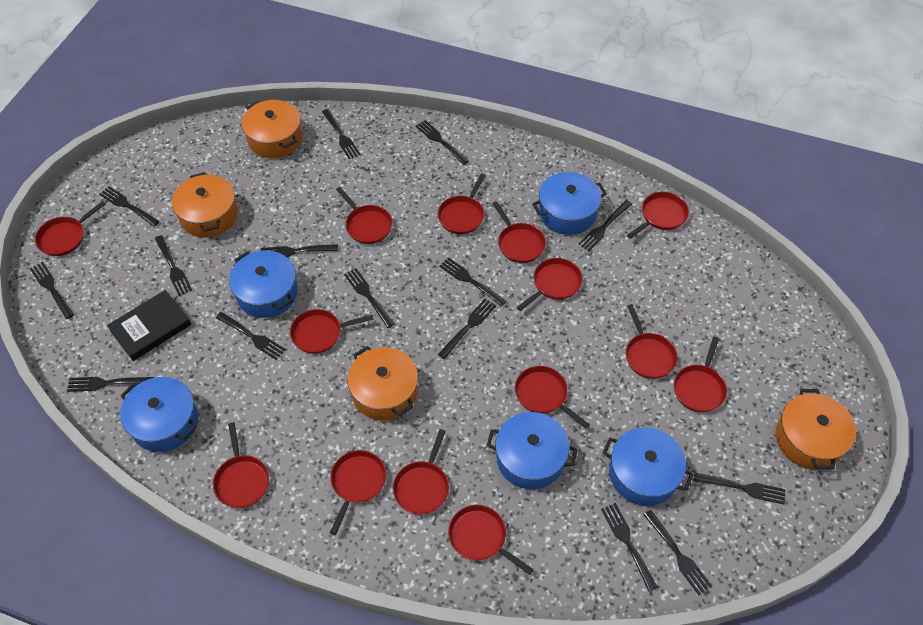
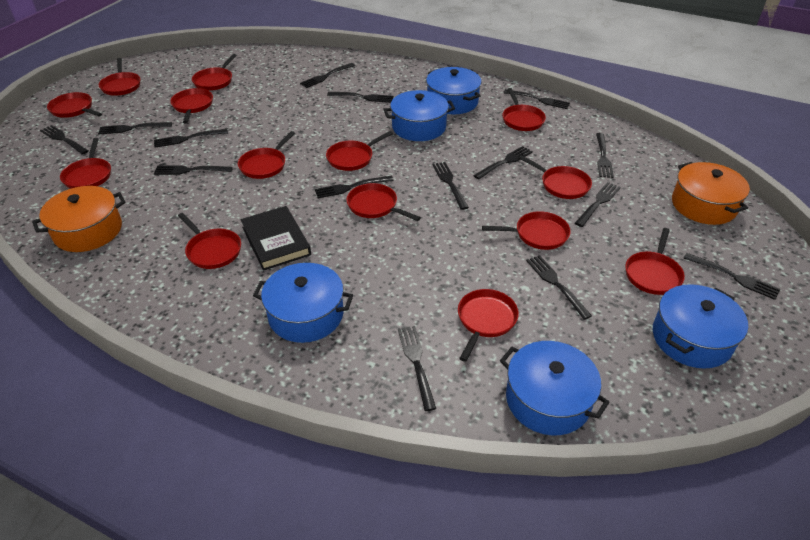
orange pot: [172,172,238,237] [241,100,302,158] [347,346,418,421] [776,389,856,470] = 4 -> [32,186,125,252] [672,162,750,225] = 2

